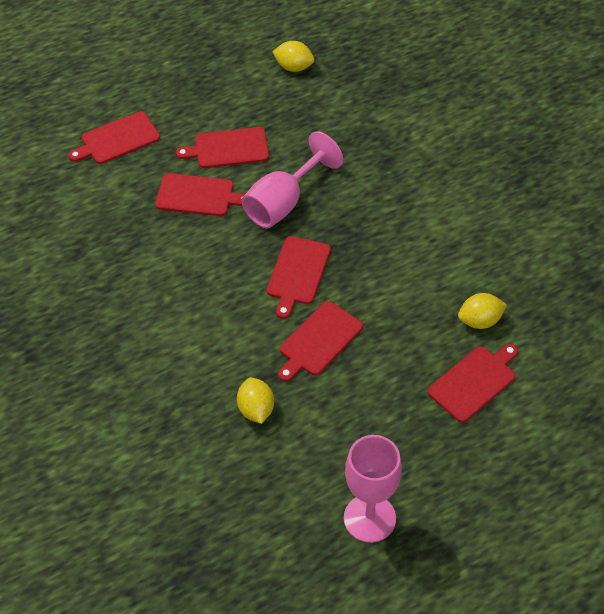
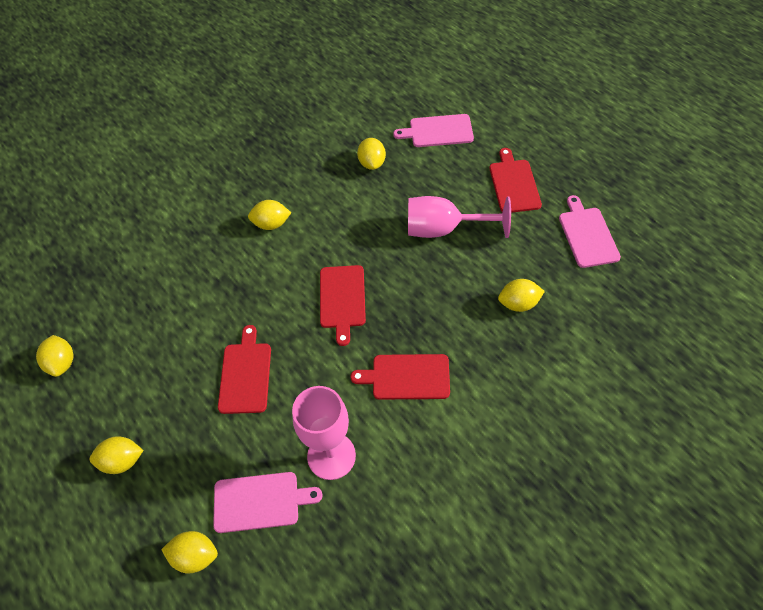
pink cutting board: none = 0 -> [213,472,322,533] [393,114,474,147] [559,195,621,268] = 3
red cutting board: [68,111,160,164] [155,173,245,216] [176,127,269,168] [266,236,331,319] [278,301,363,382] [427,344,518,423] = 6 -> [218,325,271,414] [320,265,366,346] [350,354,450,400] [489,148,542,213] = 4
yellow lemon: [237,378,274,424] [272,41,314,72] [458,293,507,329] = 3 -> [36,335,73,377] [90,436,144,474] [161,531,218,573] [248,200,291,230] [357,138,386,170] [498,279,545,312] = 6

